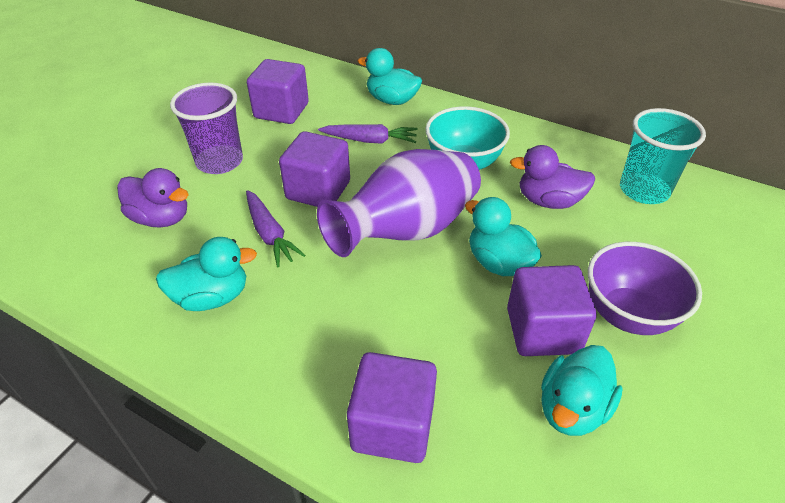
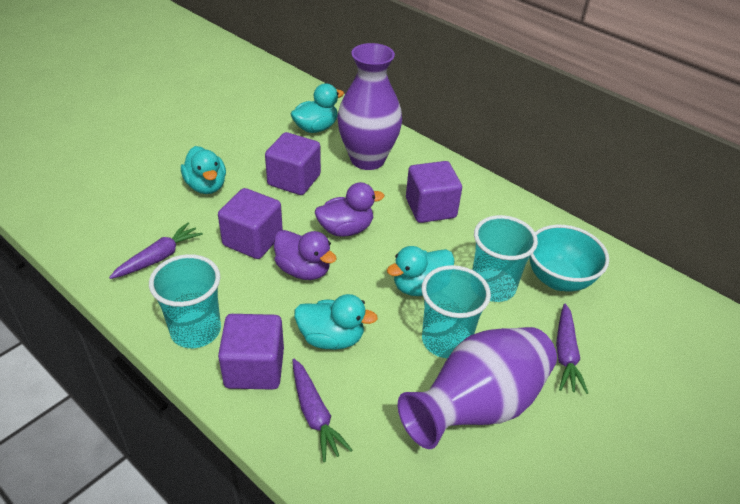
purple bowl: [588,242,702,335] = 1 -> none = 0
purple carrot: [246,190,305,267] [318,124,418,144] = 2 -> [109,222,203,279] [292,359,352,462] [556,304,588,394] = 3
purple cup: [170,83,243,174] = 1 -> none = 0
purple vase: [317,149,481,257] = 1 -> [337,43,402,170] [398,327,557,449] = 2
turquoise cup: [620,108,706,204] = 1 -> [149,254,221,348] [421,265,491,358] [472,215,538,302] = 3

